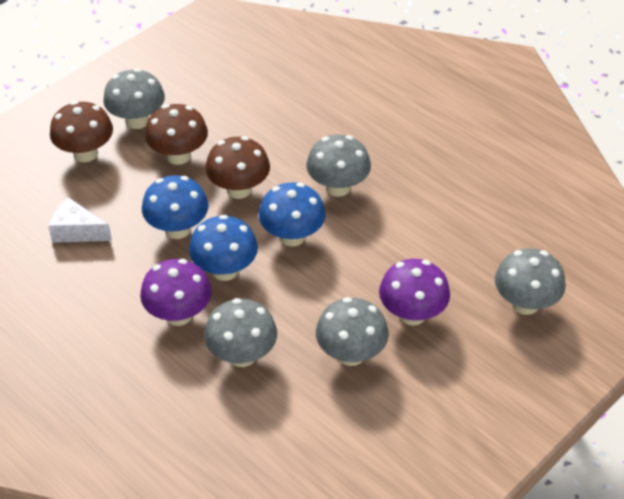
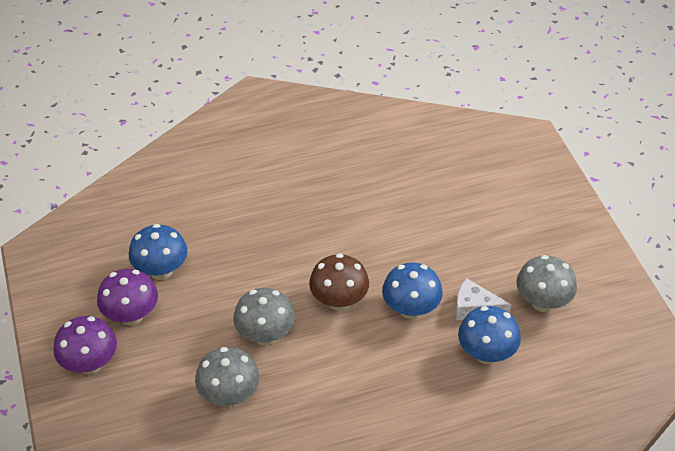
brown mushroom: [50,101,113,162] [145,104,208,165] [205,136,270,199] = 3 -> [309,254,369,311] = 1
grey mushroom: [103,68,165,129] [204,298,277,367] [306,135,371,197] [316,297,389,366] [495,248,566,315] = 5 -> [195,347,259,407] [233,288,295,345] [516,255,577,312] = 3

